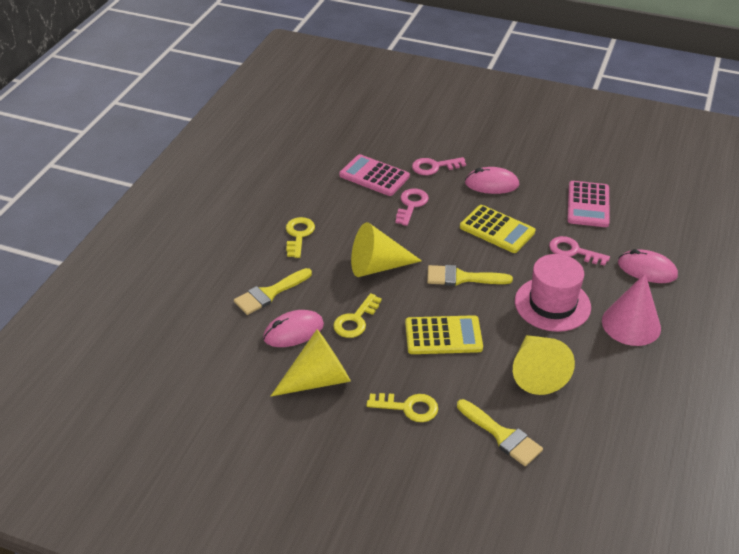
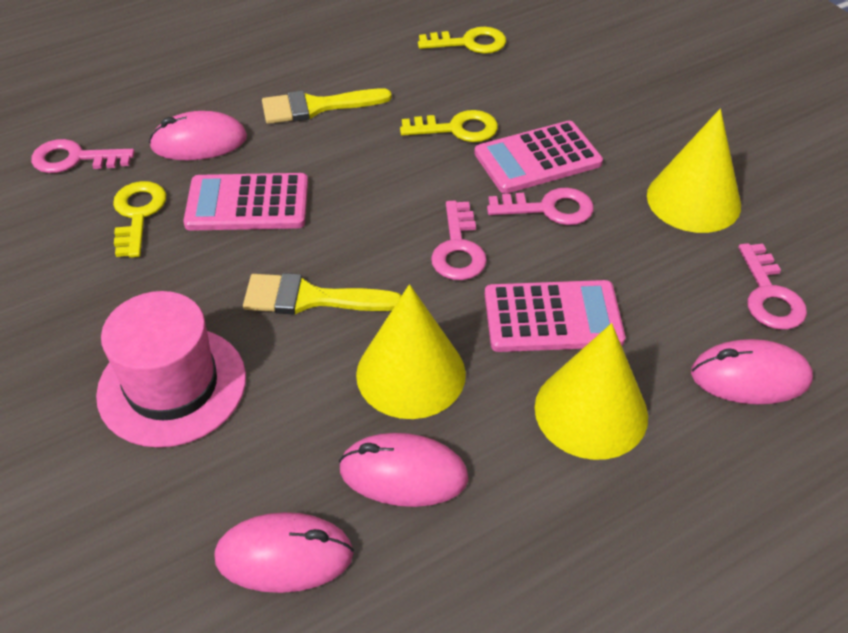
pink calculator: [339,154,410,196] [567,181,610,227] = 2 -> [183,173,308,231] [474,121,603,194] [485,280,625,352] = 3
pink cone: [602,273,661,346] = 1 -> none = 0
pink key: [395,188,429,226] [412,157,466,175] [549,236,610,266] = 3 -> [31,139,135,173] [431,201,487,280] [487,188,594,225] [738,243,807,330] = 4
pink mouse: [263,310,324,347] [465,167,519,194] [618,249,678,283] = 3 -> [149,111,247,160] [214,512,354,593] [339,433,469,507] [691,339,813,404] = 4
yellow brush: [234,268,312,315] [427,265,513,286] [457,399,543,466] = 3 -> [243,273,401,314] [262,88,392,124] = 2
yellow calculator: [405,315,483,354] [460,205,535,253] = 2 -> none = 0

